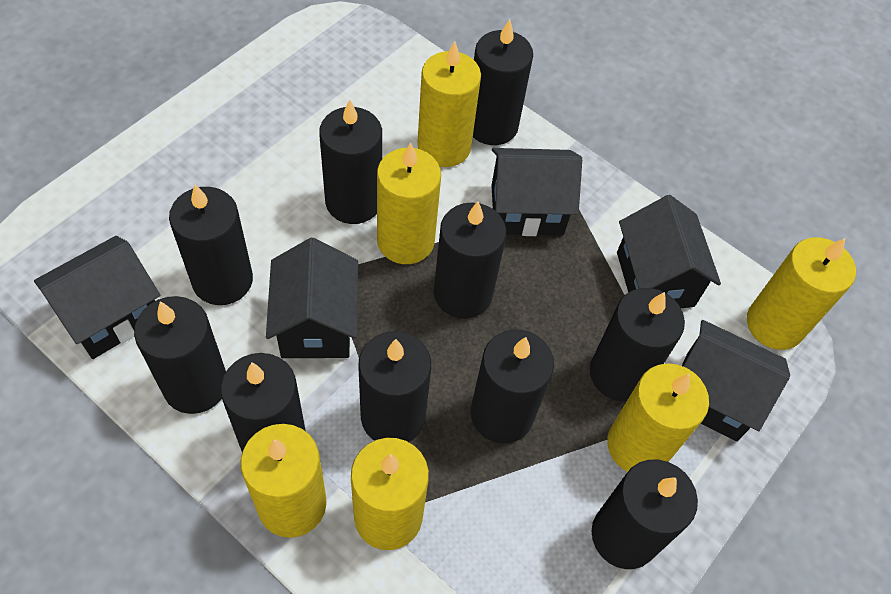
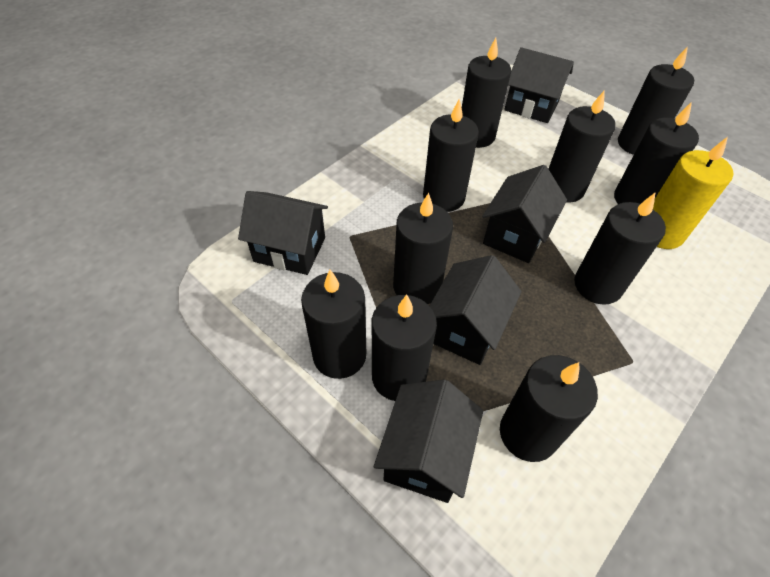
yellow candle: [241,424,327,538] [351,438,429,550] [377,142,441,264] [417,41,481,167] [607,363,709,472] [747,237,856,350] = 6 -> [653,137,734,249] = 1

